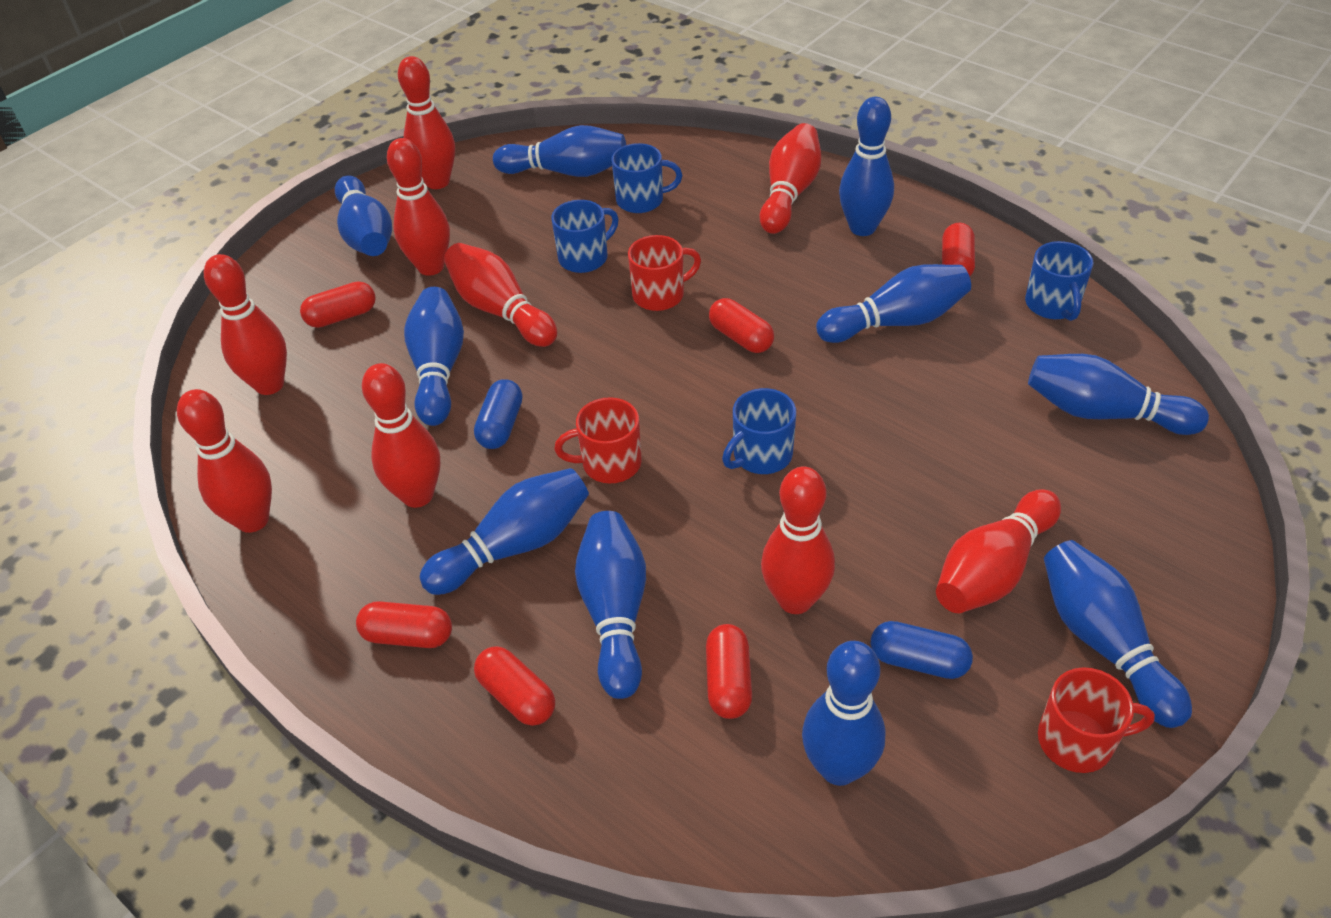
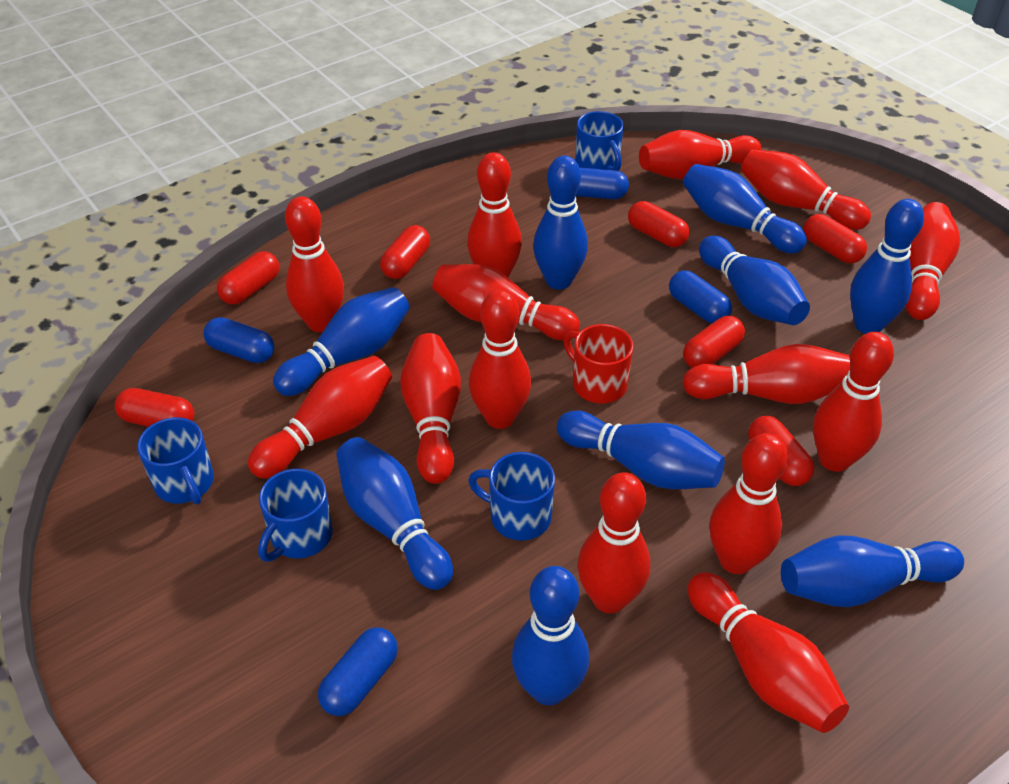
blue bowling pin: [335,176,392,256] [404,287,464,426] [420,468,589,595] [493,125,626,177] [575,511,646,699] [802,641,885,786] [816,264,971,343] [839,97,894,236] [1028,354,1209,435] [1044,540,1192,728] = 10 -> [273,287,410,396] [336,437,453,590] [512,566,589,706] [533,156,588,290] [557,411,725,489] [683,164,807,254] [699,236,810,325] [781,536,964,607] [850,199,924,334] = 9
blue capsule: [474,379,522,449] [871,621,973,679] = 2 -> [203,317,275,363] [318,628,398,716] [576,167,629,199] [669,270,732,324] = 4
red bowling pin: [177,389,272,533] [204,254,287,395] [362,363,440,508] [387,138,450,276] [398,56,455,189] [444,243,557,347] [759,123,821,234] [761,467,835,614] [936,489,1061,613] = 9 -> [248,356,392,479] [285,196,344,332] [400,333,461,484] [432,264,580,340] [467,152,522,277] [469,290,531,429] [577,472,650,613] [639,130,762,179] [682,344,850,404] [687,572,849,733] [709,433,788,574] [741,149,871,230] [813,332,894,472] [906,202,960,320] = 14
red capsule: [300,281,376,328] [356,601,452,648] [474,646,555,726] [706,624,752,719] [709,298,774,353] [942,223,975,277] = 6 -> [115,388,194,427] [217,251,279,305] [380,225,430,279] [628,201,690,247] [683,316,745,368] [748,416,815,486] [803,214,867,263] = 7
red mug: [554,397,642,484] [628,235,701,311] [1038,667,1155,773] = 3 -> [563,324,633,403] = 1

